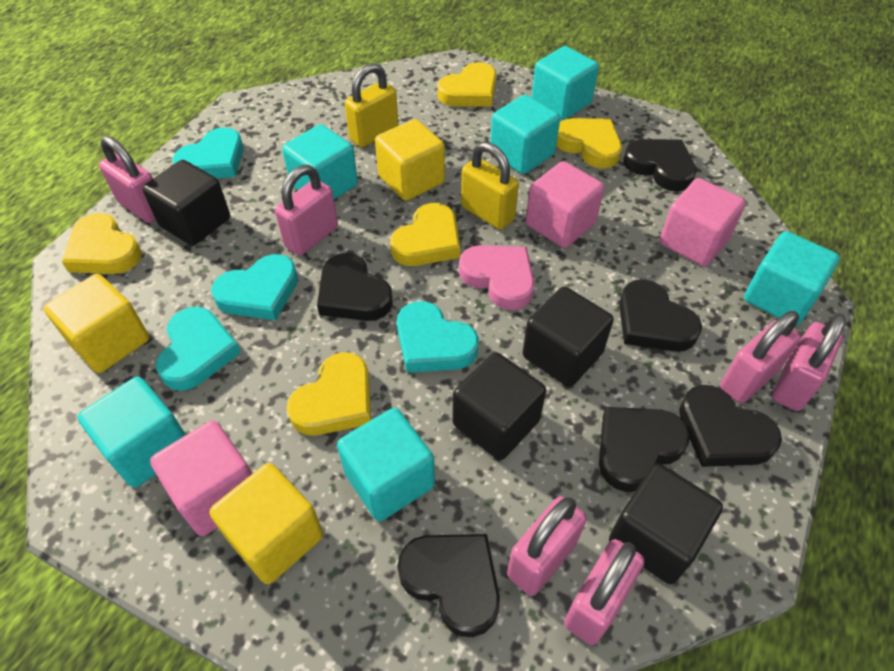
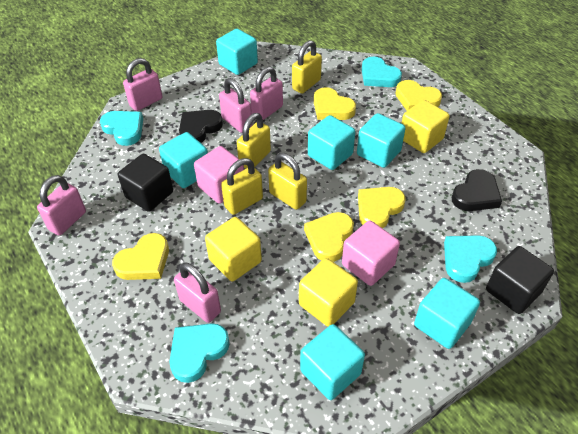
black cube: [142,160,230,246] [453,352,546,460] [523,287,614,387] [609,464,723,584] = 4 -> [118,154,173,212] [486,246,554,314] = 2
black heart: [317,253,393,321] [397,534,500,637] [599,407,690,492] [619,279,702,352] [624,139,697,191] [679,385,782,467] = 6 -> [179,110,223,143] [452,169,502,211] = 2
pink cube: [150,420,252,536] [526,161,604,248] [659,178,746,266] = 3 -> [194,146,244,204] [342,221,400,286] = 2
pink heart: [459,245,535,310] = 1 -> none = 0
pink padlock: [99,136,156,223] [275,165,338,255] [507,496,587,596] [564,539,644,645] [720,311,801,403] [772,313,846,411] = 6 -> [37,175,86,236] [123,58,162,111] [174,262,221,323] [219,78,252,133] [250,66,283,120] = 5
yellow padlock: [345,63,398,148] [461,142,519,230] = 2 -> [221,158,263,215] [237,113,271,168] [268,153,307,210] [292,40,322,94] = 4

